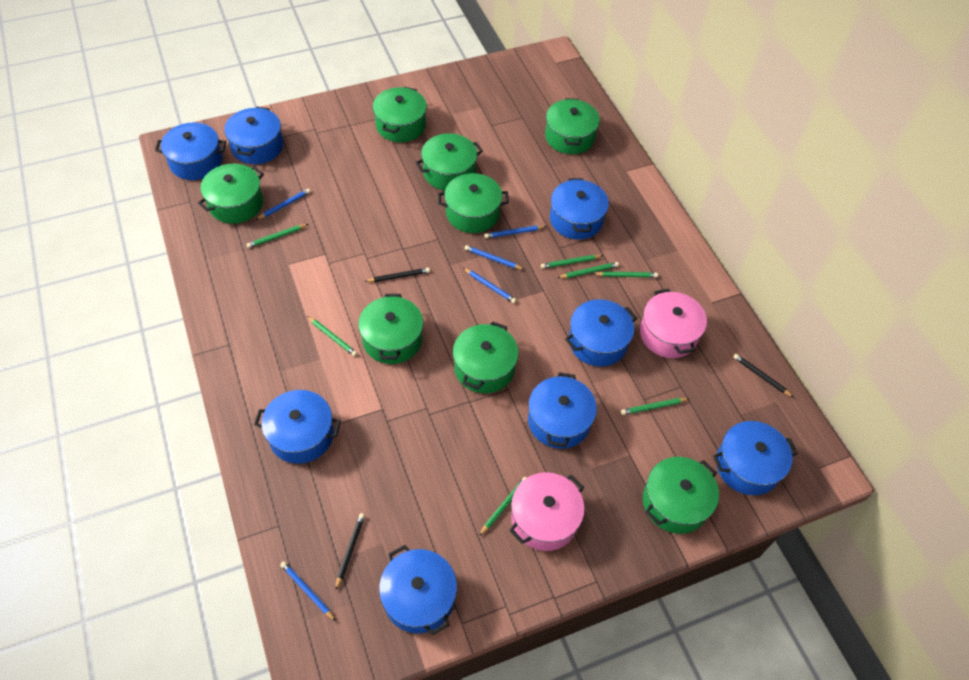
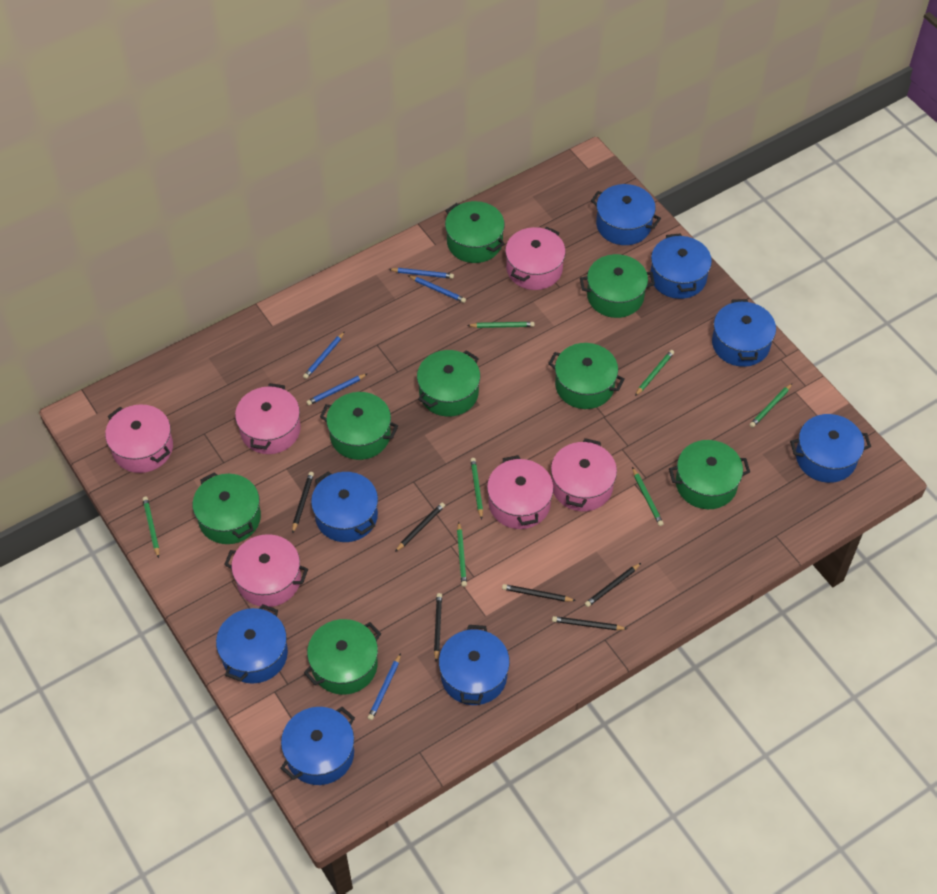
black pencil: [335,513,365,591] [364,268,430,282] [733,354,794,398] = 3 -> [292,472,314,534] [395,502,445,552] [434,593,442,662] [502,584,576,602] [552,616,627,630] [585,563,641,607] = 6
pink pot: [510,472,585,551] [640,289,707,358] = 2 -> [105,404,173,473] [224,534,308,607] [235,383,301,454] [487,455,554,529] [505,226,566,290] [551,438,617,511] = 6

